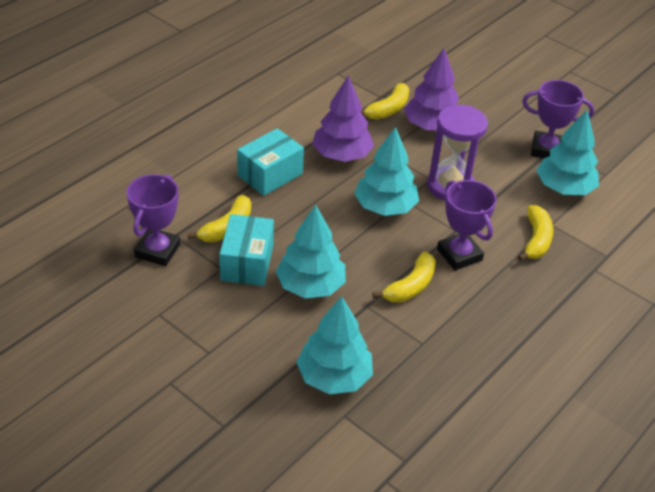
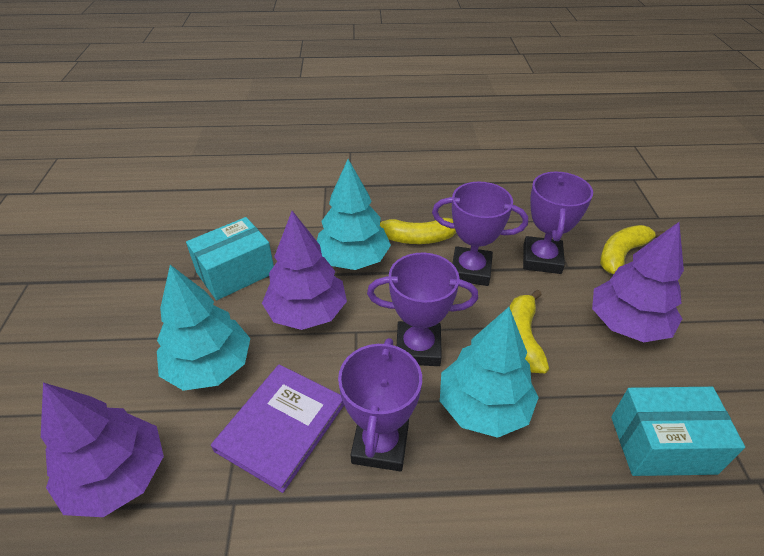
purple book: none = 0 -> [211,364,344,493] = 1
purple hourglass: [427,105,488,201] = 1 -> none = 0
purple tree: [312,75,374,162] [404,48,459,130] = 2 -> [41,383,164,517] [262,211,347,330] [592,222,684,342] = 3
purple trophy: [126,174,181,266] [437,180,497,270] [522,80,594,158] = 3 -> [338,338,422,471] [367,253,478,366] [432,181,528,286] [523,172,593,274] = 4
turquoise tree: [276,205,346,298] [296,296,373,394] [354,127,419,216] [536,110,599,195] = 4 -> [157,265,251,391] [317,159,391,270] [440,307,539,438] = 3
yellow banana: [188,195,251,242] [360,83,410,119] [372,252,436,303] [518,205,554,261] = 4 -> [380,218,456,244] [510,290,549,373] [600,225,664,274] = 3

